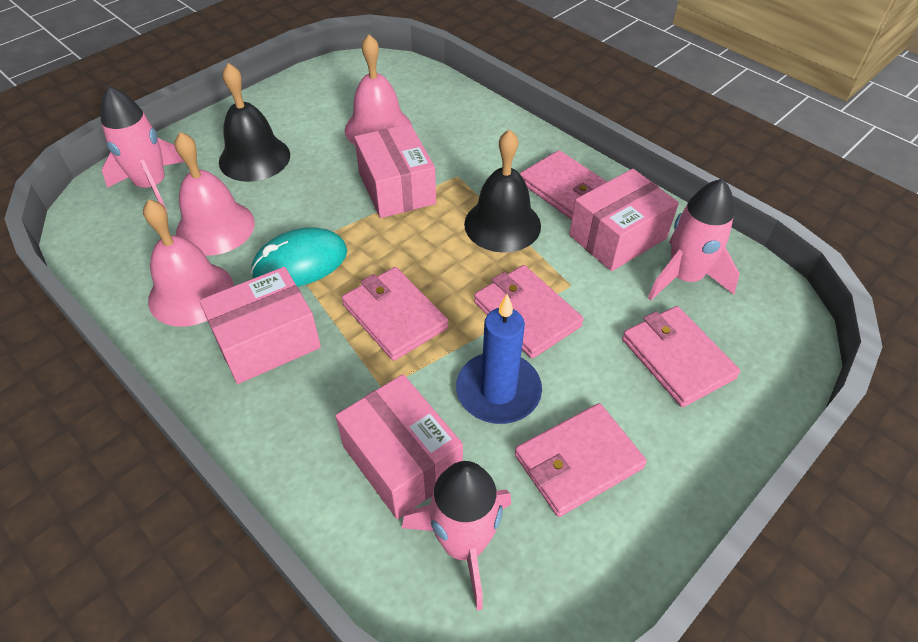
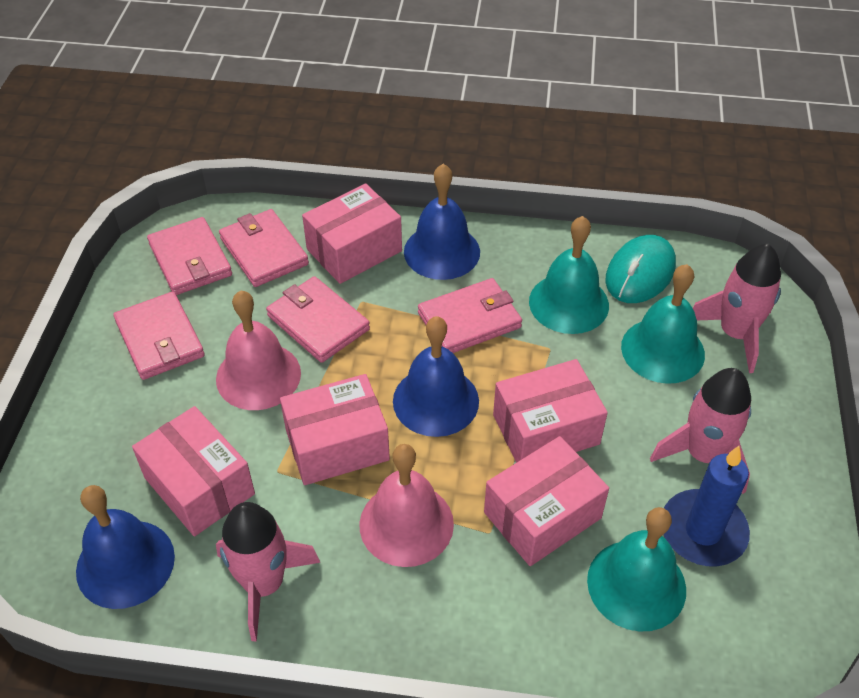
black bell: [219,63,290,182] [464,129,541,253] = 2 -> none = 0
blue bell: none = 0 -> [76,485,175,609] [393,316,479,437] [404,164,480,280] = 3
pink bell: [143,200,234,327] [175,132,255,256] [345,34,412,145] = 3 -> [216,290,301,410] [359,444,454,567] = 2
pink box: [199,267,321,384] [335,374,463,519] [354,124,436,218] [569,169,679,271] = 4 -> [132,406,255,536] [280,374,390,485] [302,184,402,284] [484,436,609,566] [493,359,608,463] = 5
turquoise bell: none = 0 -> [529,216,609,334] [587,507,686,632] [621,264,705,384] = 3

